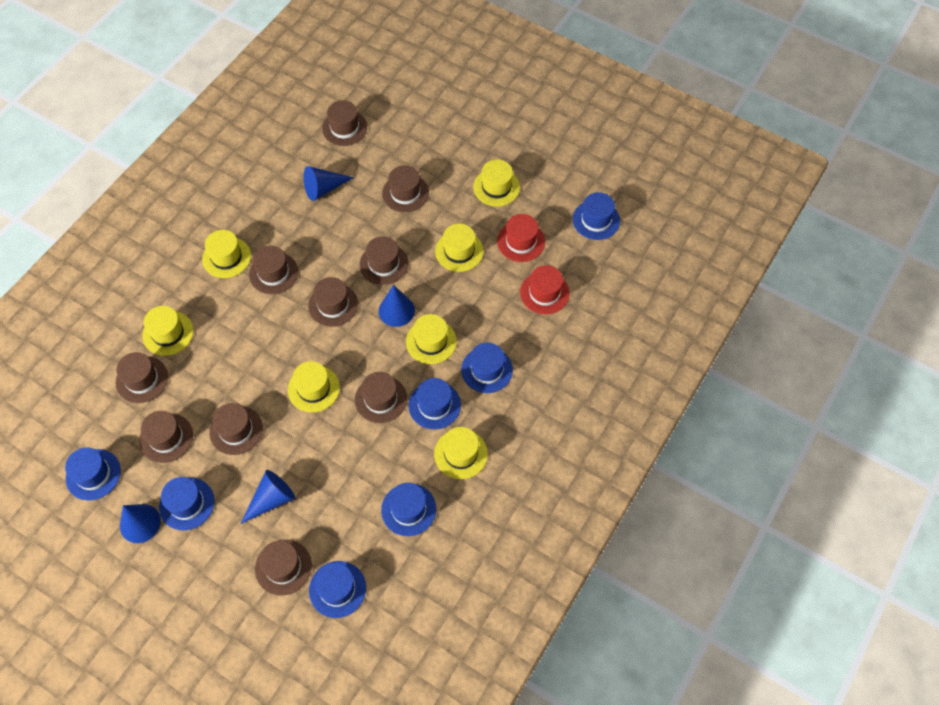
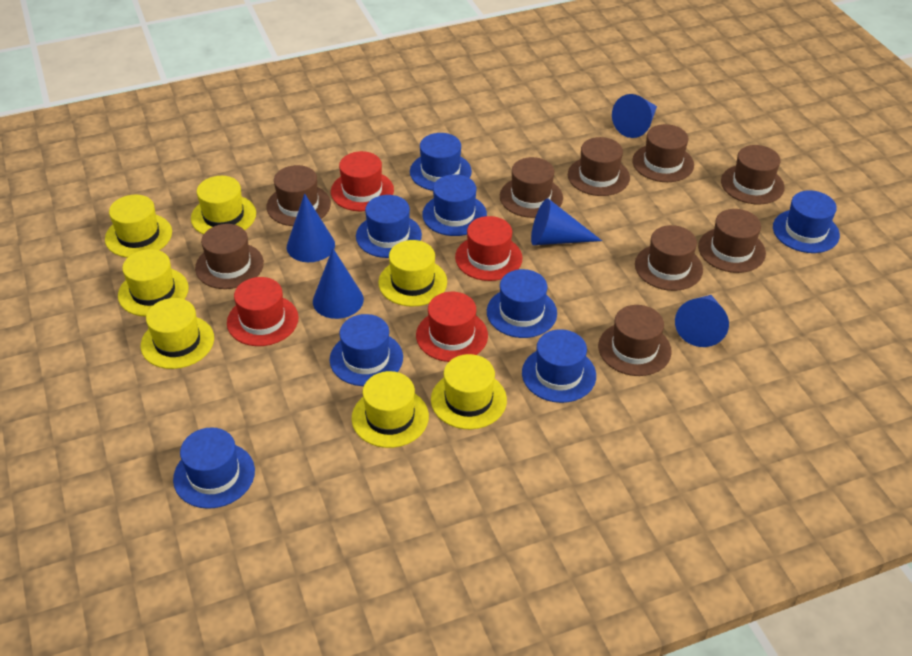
blue cone: [120,504,161,543] [241,470,295,524] [303,166,354,201] [379,285,415,327] = 4 -> [287,193,335,262] [313,248,364,319] [531,198,602,245] [612,94,657,138] [675,295,729,347] = 5
blue hat: [65,448,121,501] [159,477,215,531] [309,561,366,618] [381,483,436,536] [409,378,461,429] [461,342,513,393] [573,192,620,240] = 7 -> [173,427,255,509] [330,314,403,386] [356,195,422,258] [410,133,472,191] [422,174,487,236] [487,269,557,338] [522,329,596,403] [773,190,840,253] = 8
brown hat: [116,352,168,403] [139,411,193,463] [209,403,263,455] [249,245,298,294] [255,539,312,596] [308,277,358,327] [322,100,367,146] [355,372,407,423] [360,236,408,285] [382,165,429,212] = 10 -> [195,224,264,289] [266,165,331,226] [500,157,563,218] [568,137,630,196] [598,305,672,376] [632,124,694,182] [635,225,703,291] [698,209,766,273] [721,145,785,204] = 9
red hat: [497,214,545,262] [520,265,570,314] = 2 -> [227,277,299,346] [331,151,394,211] [416,292,488,362] [455,216,522,281] = 4

